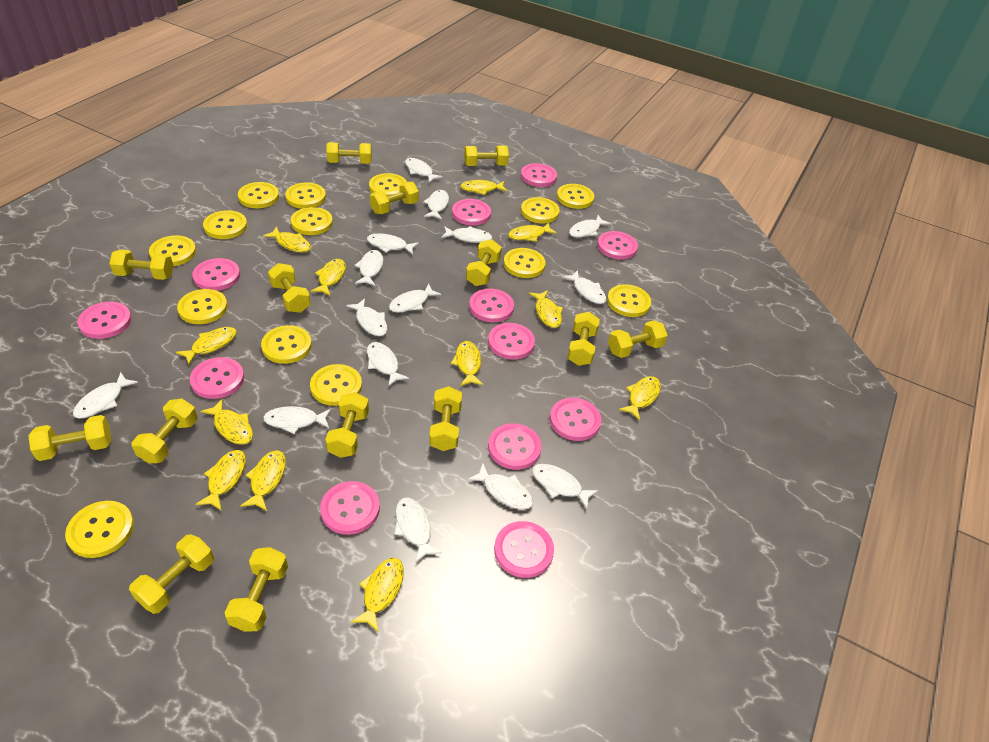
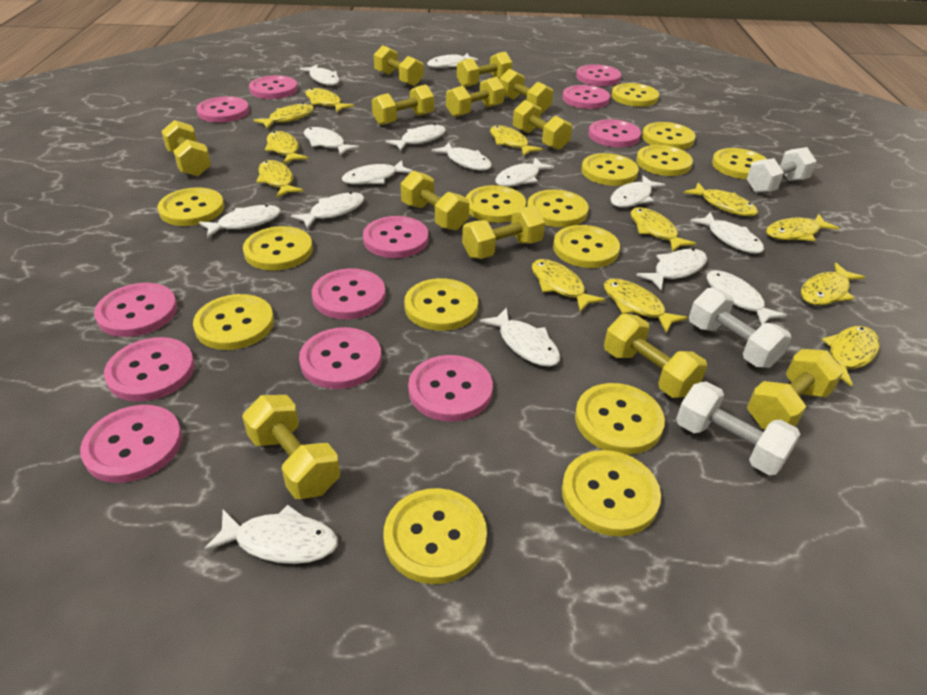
white dumbbell: none = 0 -> [676,381,801,475] [689,287,791,368] [747,147,817,193] = 3
yellow button: [65,501,134,558] [149,235,196,266] [177,289,228,324] [203,210,247,239] [238,182,279,208] [261,325,312,364] [285,182,326,209] [291,207,333,235] [310,364,362,406] [369,173,407,197] [503,248,546,278] [521,197,560,224] [557,184,594,209] [607,284,651,317] = 14 -> [157,187,224,226] [193,294,274,350] [243,226,313,271] [383,488,487,584] [404,278,478,331] [466,185,526,223] [527,190,589,227] [553,225,620,268] [562,450,661,536] [575,383,665,455] [581,153,639,186] [612,83,659,107] [636,145,693,176] [642,122,696,150] [712,148,767,179] = 15
yellow dumbbell: [28,415,111,461] [109,250,173,280] [129,534,214,614] [132,399,198,463] [225,547,288,632] [268,263,311,313] [325,392,369,458] [326,142,372,164] [370,182,419,214] [429,386,462,451] [464,146,509,166] [466,239,502,286] [567,312,600,366] [608,320,668,358] = 14 -> [162,120,211,176] [242,395,340,499] [372,84,434,125] [374,45,423,86] [401,170,469,231] [446,77,505,117] [457,52,513,87] [462,206,545,259] [499,69,553,114] [513,100,572,150] [604,314,707,398] [747,349,844,429] = 12

